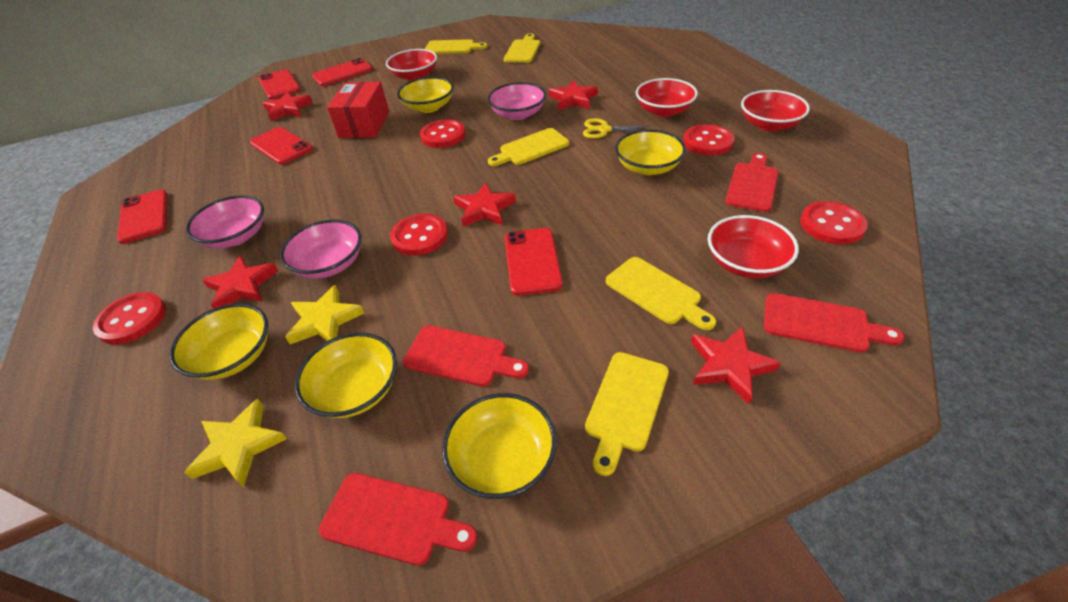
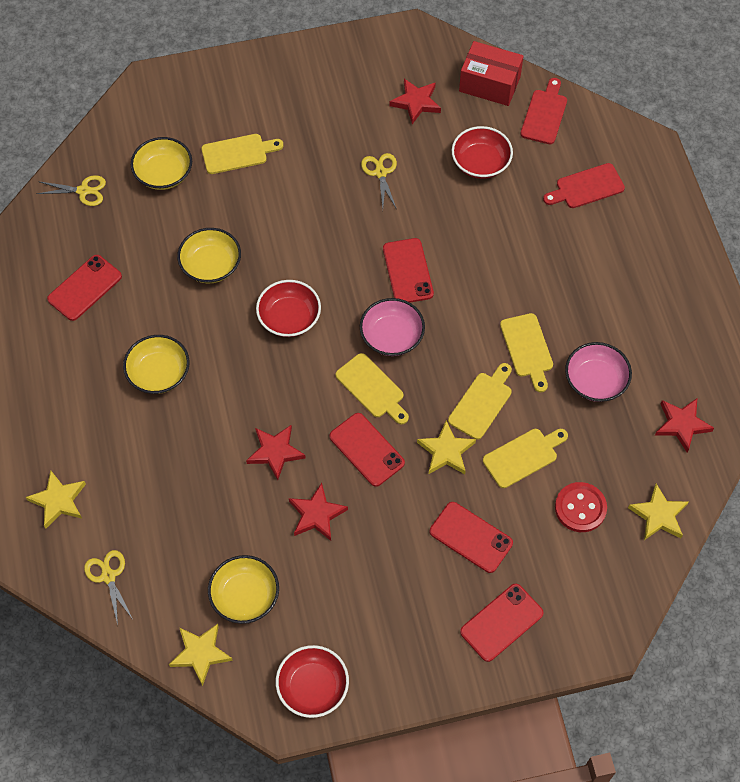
pink bowl: [186,195,264,248] [280,220,362,279] [487,82,546,120] = 3 -> [360,298,425,356] [565,342,632,402] = 2
red bowl: [386,49,437,81] [636,78,698,117] [708,215,799,278] [741,90,810,131] = 4 -> [256,280,321,337] [276,645,349,718] [452,126,513,179] = 3
red button: [93,292,166,345] [390,214,448,256] [420,119,466,148] [683,124,735,156] [800,201,868,245] = 5 -> [555,482,607,532] = 1
red cutting board: [319,473,477,566] [403,325,529,387] [725,153,778,212] [764,293,904,353] = 4 -> [520,78,567,144] [543,163,625,208] = 2
red star: [202,256,278,309] [263,91,313,121] [453,182,516,227] [549,81,598,110] [691,326,781,404] = 5 -> [246,425,306,480] [289,483,348,541] [389,79,441,124] [655,398,714,452] = 4
yellow bowl: [170,303,268,380] [295,333,397,418] [397,77,454,113] [442,393,556,499] [615,129,686,175] = 5 -> [123,335,190,394] [131,137,192,190] [177,228,241,283] [208,555,279,624] = 4
yellow scissors: [583,118,652,139] = 1 -> [37,175,106,206] [84,550,133,625] [361,153,397,208] = 3
yellow star: [184,399,287,487] [285,285,364,344] = 2 -> [26,470,86,529] [169,624,233,686] [417,420,476,474] [628,484,688,540] = 4

